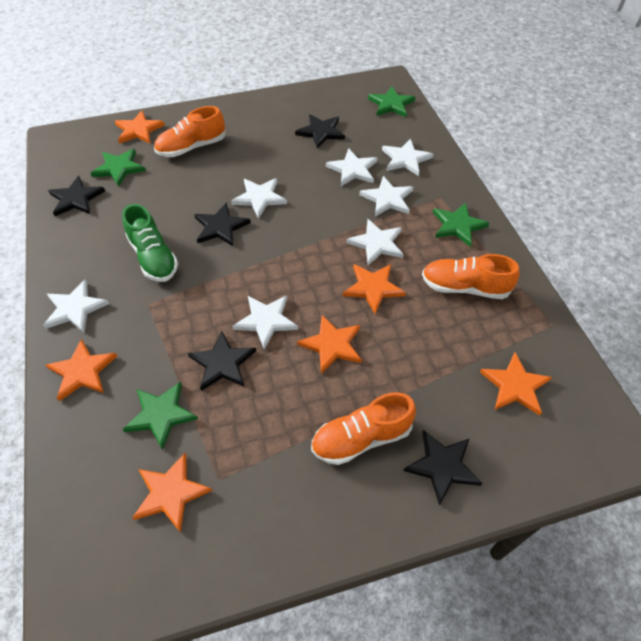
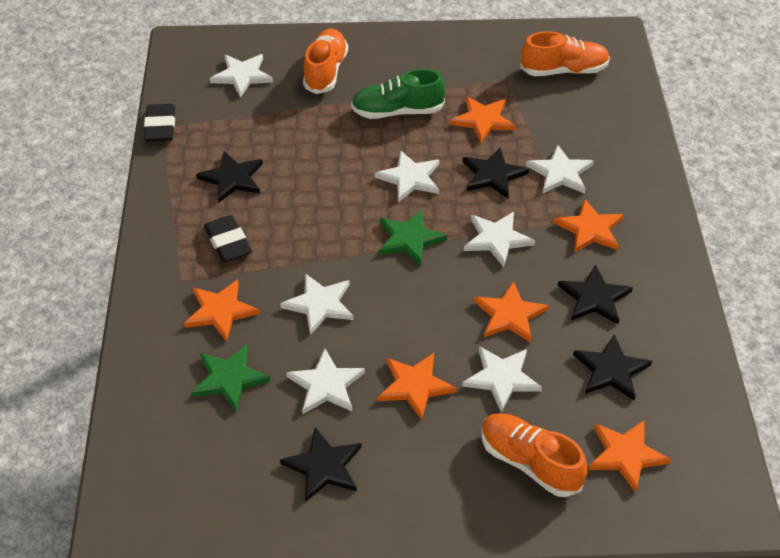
black eraser: none = 0 -> [144,104,175,142] [204,215,252,262] = 2
green star: [90,148,146,187] [123,381,198,450] [368,86,415,117] [433,202,489,247] = 4 -> [191,344,271,412] [379,209,447,266] = 2

